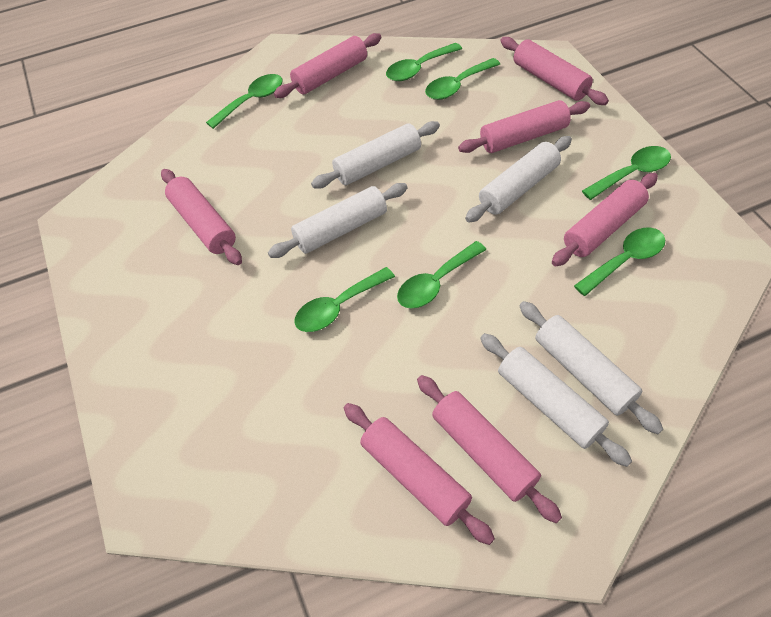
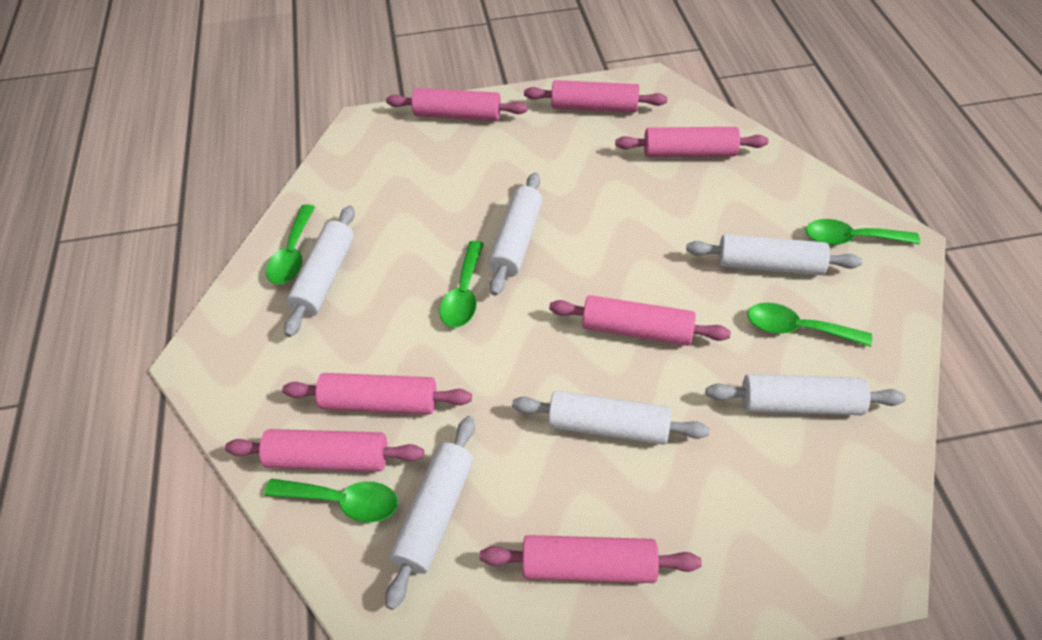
green spoon: [206,74,283,129] [294,267,395,332] [386,43,462,81] [397,241,487,309] [425,58,500,100] [574,227,665,296] [582,146,671,200] = 7 -> [264,478,398,522] [266,204,315,284] [439,241,484,328] [747,303,872,347] [806,219,920,245] = 5
white rolling pin: [268,183,408,258] [311,121,440,189] [465,136,572,223] [480,333,632,467] [519,301,663,434] = 5 -> [284,206,355,337] [385,416,475,610] [488,172,543,296] [512,391,710,445] [686,234,862,275] [706,374,906,415] = 6

